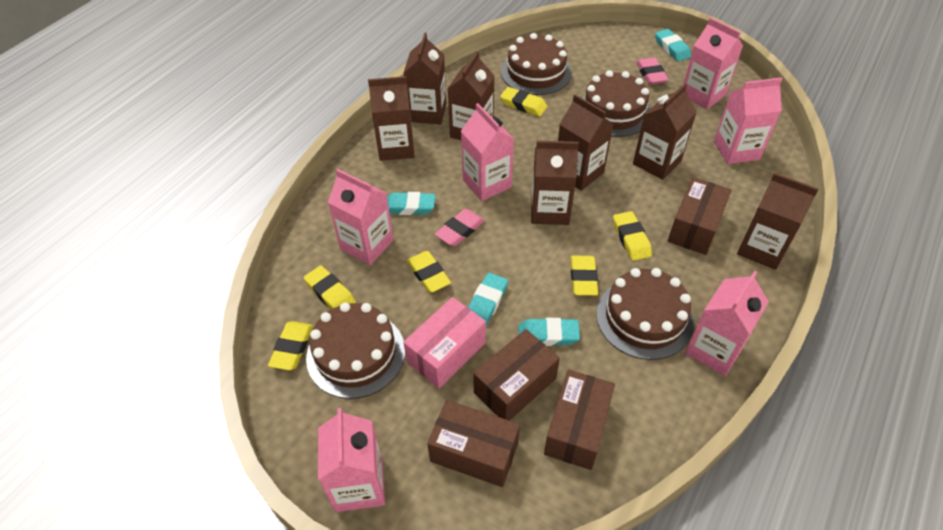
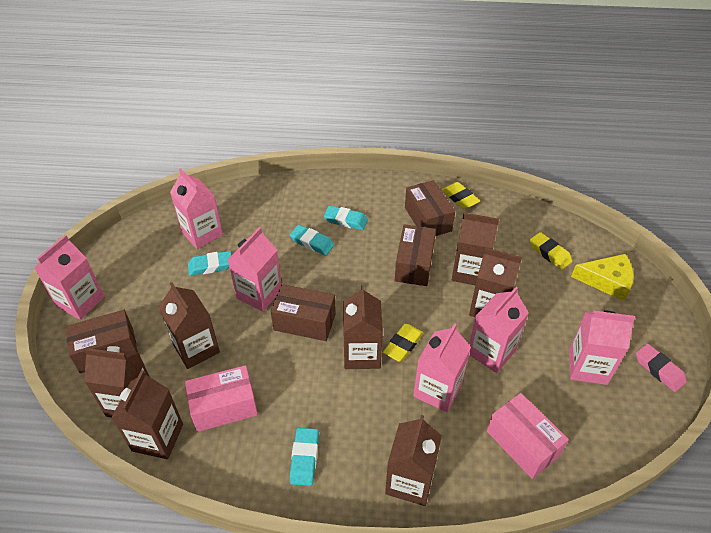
brown cake: [306,302,405,399] [501,33,572,95] [581,70,651,137] [596,268,694,360] = 4 -> none = 0
pink box: [403,297,486,389] = 1 -> [185,365,258,432] [487,393,569,479] = 2
pink eraser: [435,209,485,246] [636,57,669,85] = 2 -> [636,344,687,392] = 1
yellow cheese: none = 0 -> [571,254,634,301] = 1
yellow eraser: [268,321,313,370] [304,265,356,309] [407,251,451,293] [500,87,547,116] [571,256,598,296] [613,211,652,261] = 6 -> [383,324,423,362] [442,182,480,209] [530,232,572,270] = 3

